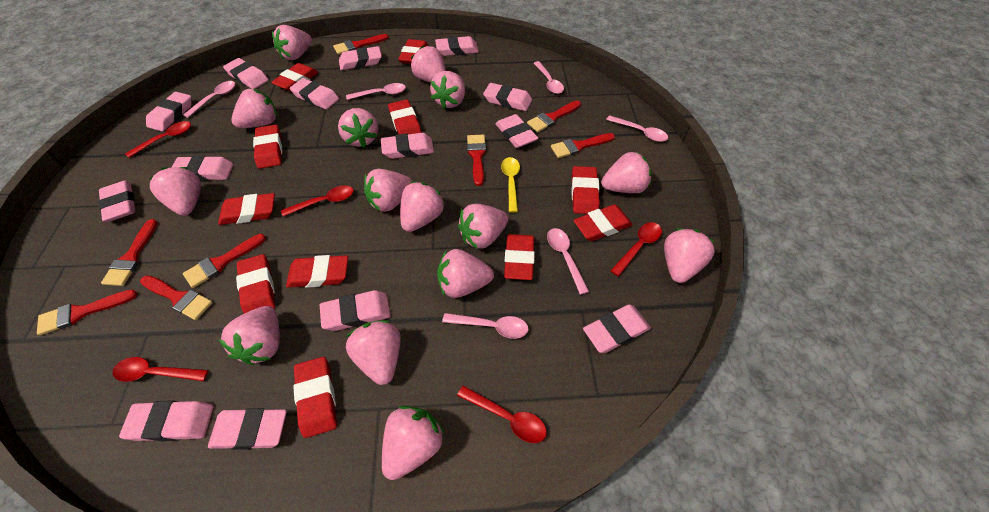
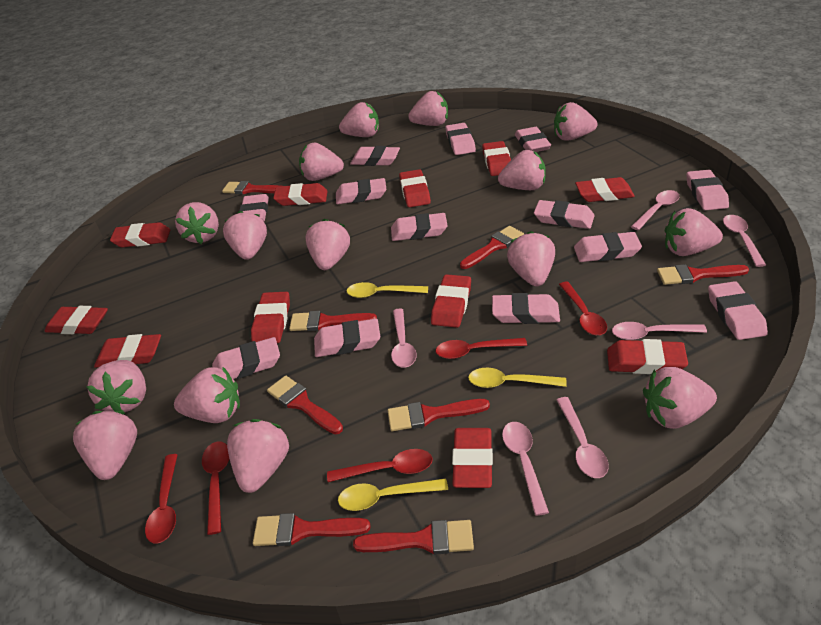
pink eraser: [98,181,135,222] [119,400,214,441] [146,92,191,131] [172,155,233,181] [208,408,287,450] [223,58,269,89] [290,78,339,109] [320,290,391,331] [339,46,382,70] [381,133,434,159] [435,36,479,56] [483,83,532,111] [495,114,538,148] [583,304,651,353] = 14 -> [212,337,280,379] [239,194,269,221] [314,319,380,357] [336,178,386,204] [350,146,400,166] [391,213,448,241] [445,123,476,155] [492,293,560,324] [515,127,551,152] [534,200,595,229] [574,232,642,262] [686,170,729,210] [708,281,768,340] = 13
yellow spoon: [501,157,520,212] = 1 -> [338,478,448,511] [347,282,428,298] [468,368,567,388] = 3

